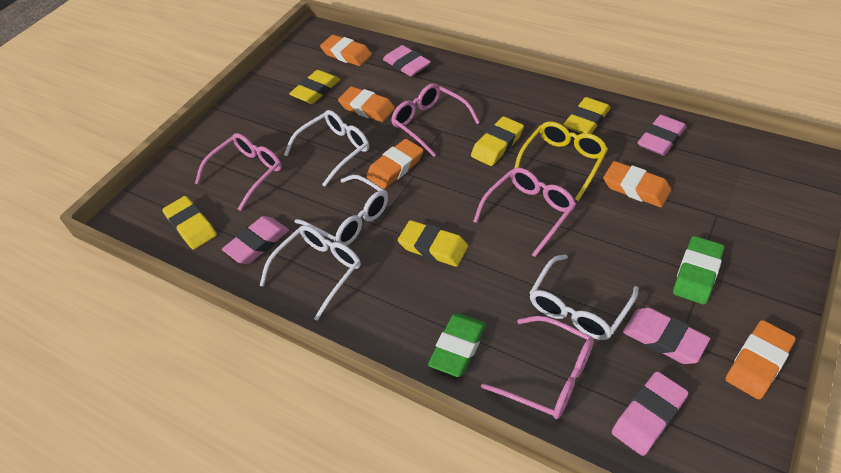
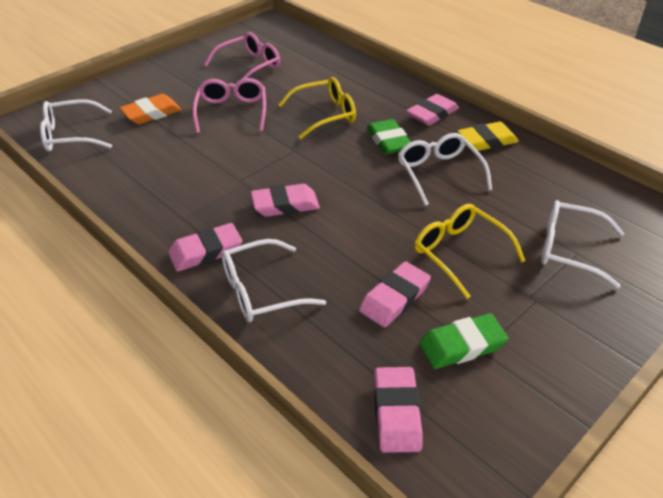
orange eraser: [320,35,372,66] [338,86,395,122] [366,139,423,189] [603,161,671,207] [726,320,796,399] = 5 -> [120,94,182,124] = 1
pink glasses: [195,133,282,211] [391,83,480,157] [473,168,576,257] [481,316,594,419] = 4 -> [192,78,266,133] [204,32,280,79] = 2
yellow eraser: [162,196,217,250] [289,70,340,104] [398,220,468,267] [471,116,524,166] [564,97,611,134] = 5 -> [458,122,519,151] = 1
yellow glasses: [515,121,608,201] = 1 -> [278,77,356,139] [414,204,525,299] = 2

